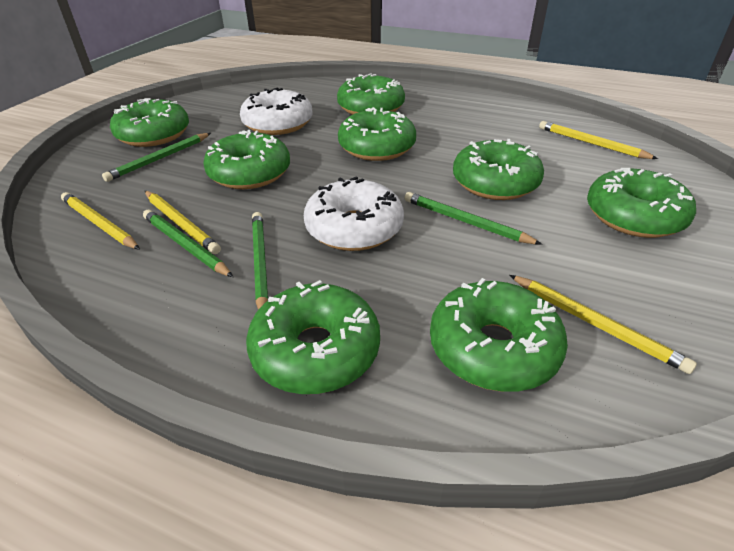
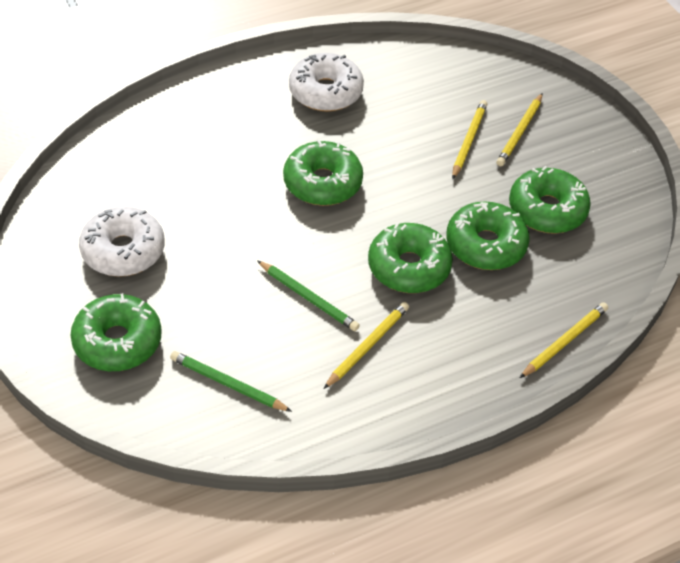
green donut: [110,98,189,147] [203,130,290,189] [246,280,380,394] [337,73,405,115] [338,107,416,161] [430,278,568,392] [453,139,544,200] [587,168,696,238] = 8 -> [70,293,162,371] [283,139,363,206] [368,223,453,293] [446,201,530,270] [509,166,591,234] = 5
green pencil: [102,133,211,182] [143,209,233,277] [252,212,268,310] [404,192,542,245] = 4 -> [170,351,292,412] [257,260,360,331] = 2

